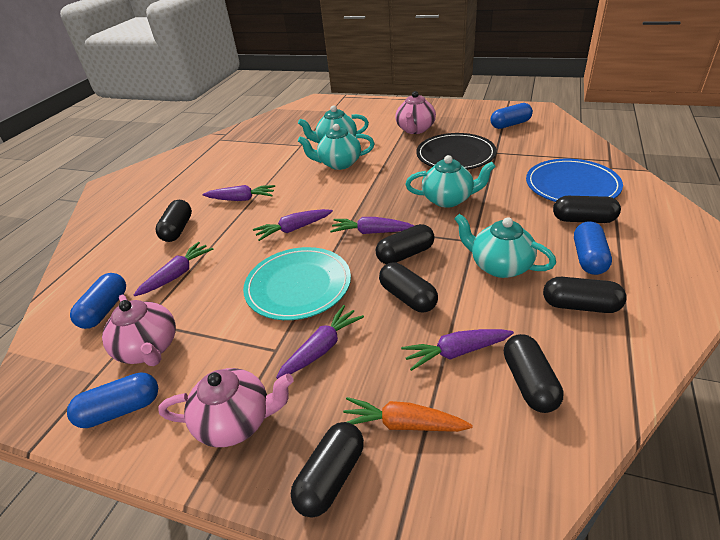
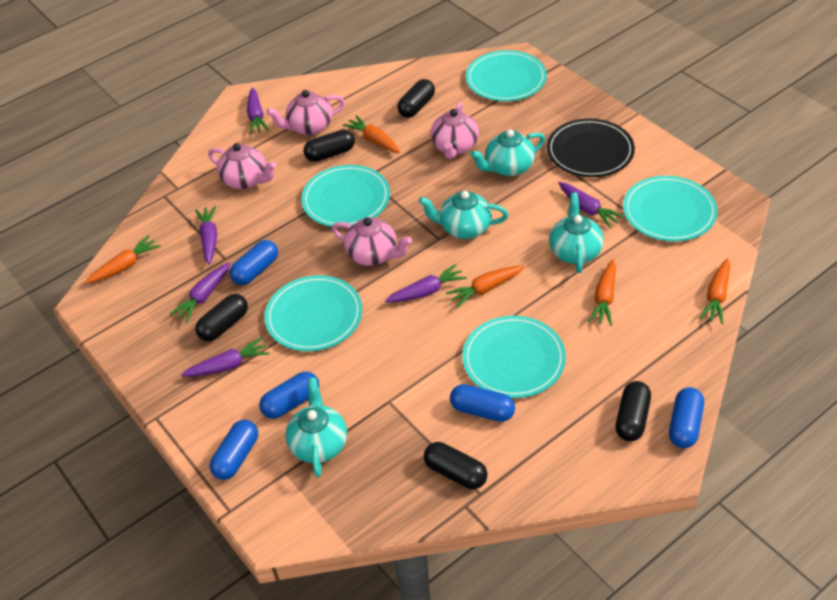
black capsule: [155,200,192,242] [291,422,364,518] [376,224,435,264] [379,263,438,313] [504,334,564,413] [543,277,627,313] [553,196,621,223] = 7 -> [195,294,248,341] [303,129,355,162] [397,79,435,118] [424,442,488,489] [616,381,651,441] = 5
blue capsule: [67,372,158,428] [70,273,126,329] [490,103,533,129] [574,221,612,275] = 4 -> [210,420,258,480] [230,240,278,285] [259,372,319,419] [450,384,515,422] [669,387,704,448] = 5
blue plate: [526,159,623,202] = 1 -> none = 0
orange carrot: [343,397,472,432] = 1 -> [85,235,160,284] [343,115,401,153] [446,266,524,308] [588,260,616,326] [699,258,730,324] = 5
pink teapot: [102,295,176,366] [158,368,294,447] [395,91,436,134] = 3 -> [208,143,276,189] [266,90,345,135] [332,217,412,266] [430,102,479,159] = 4
turquoise plate: [243,247,351,320] = 1 -> [265,275,362,351] [301,165,390,228] [462,316,566,398] [466,50,547,101] [623,176,717,242] = 5

